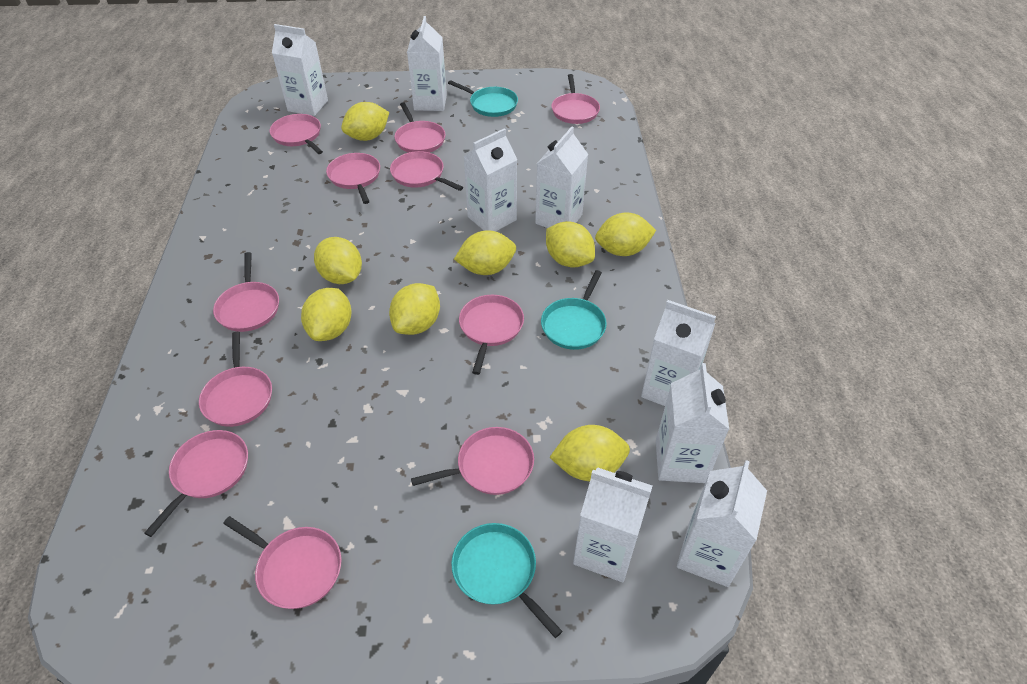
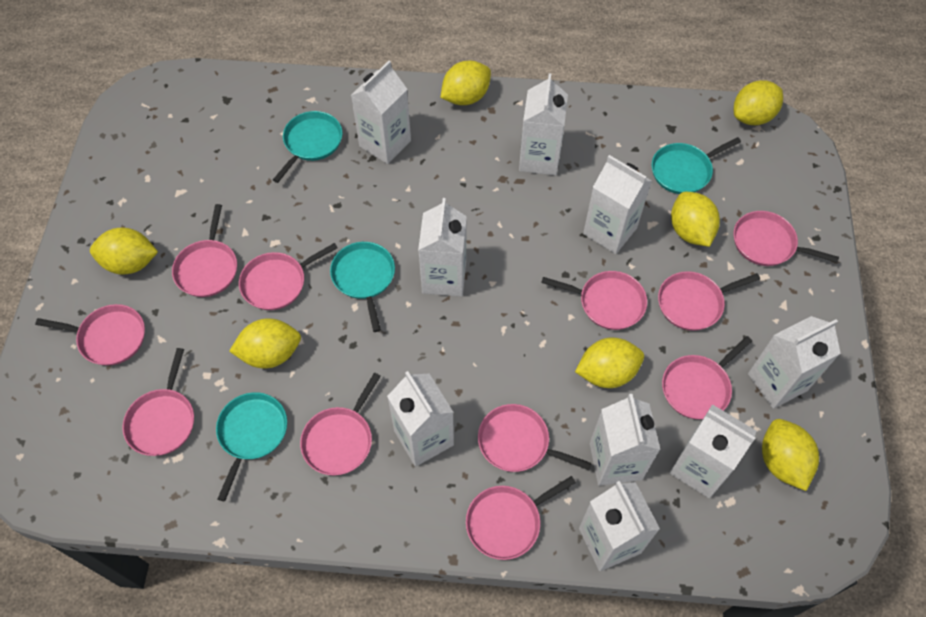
turquoise pan: [448,80,518,117] [451,523,562,638] [541,270,607,350] = 3 -> [216,392,287,501] [273,111,343,183] [330,242,395,332] [652,137,741,194] = 4
white carton: [272,24,328,116] [407,16,447,111] [464,128,517,231] [535,126,588,228] [573,467,652,582] [641,300,716,406] [656,363,729,483] [677,460,767,587] = 8 -> [351,61,411,164] [387,371,454,467] [418,198,467,297] [519,73,568,175] [579,481,660,571] [583,155,652,254] [590,394,660,486] [670,404,757,498] [748,316,841,409] = 9
yellow lemon: [301,288,351,341] [314,237,362,284] [341,102,389,141] [389,283,440,335] [454,230,516,275] [546,221,595,268] [549,425,630,481] [595,212,656,256] = 8 -> [90,228,158,275] [229,318,301,368] [441,61,491,105] [575,338,644,388] [671,192,720,247] [734,80,783,125] [762,419,819,491] = 7

